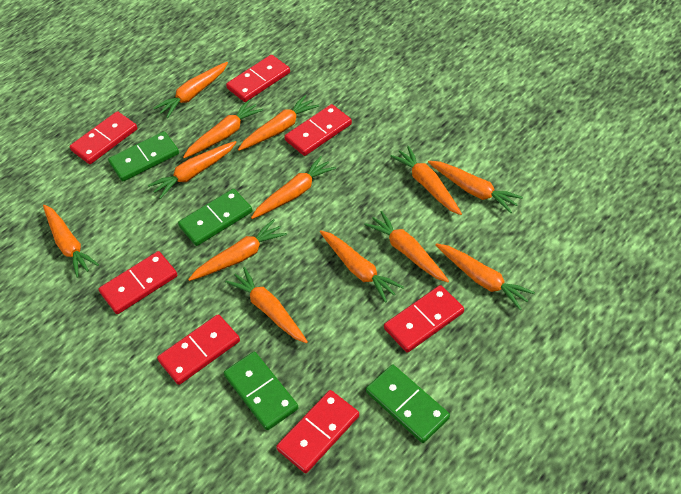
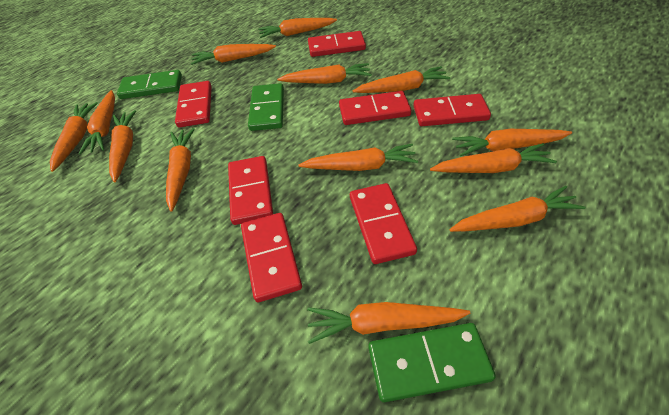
green domino: [108,131,179,181] [178,189,252,246] [224,352,299,430] [366,365,450,443] = 4 -> [117,70,182,99] [248,83,284,131] [368,323,496,402] = 3

